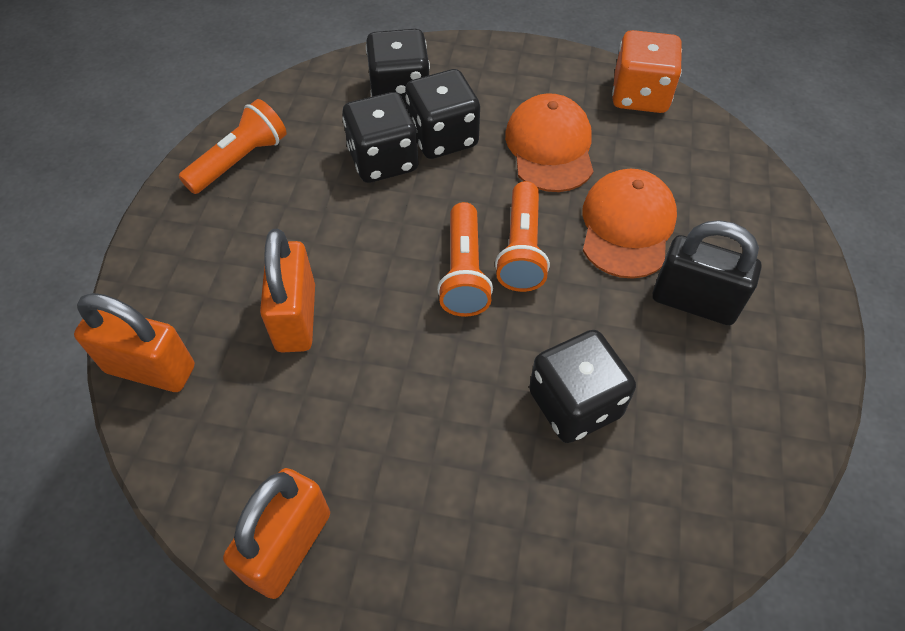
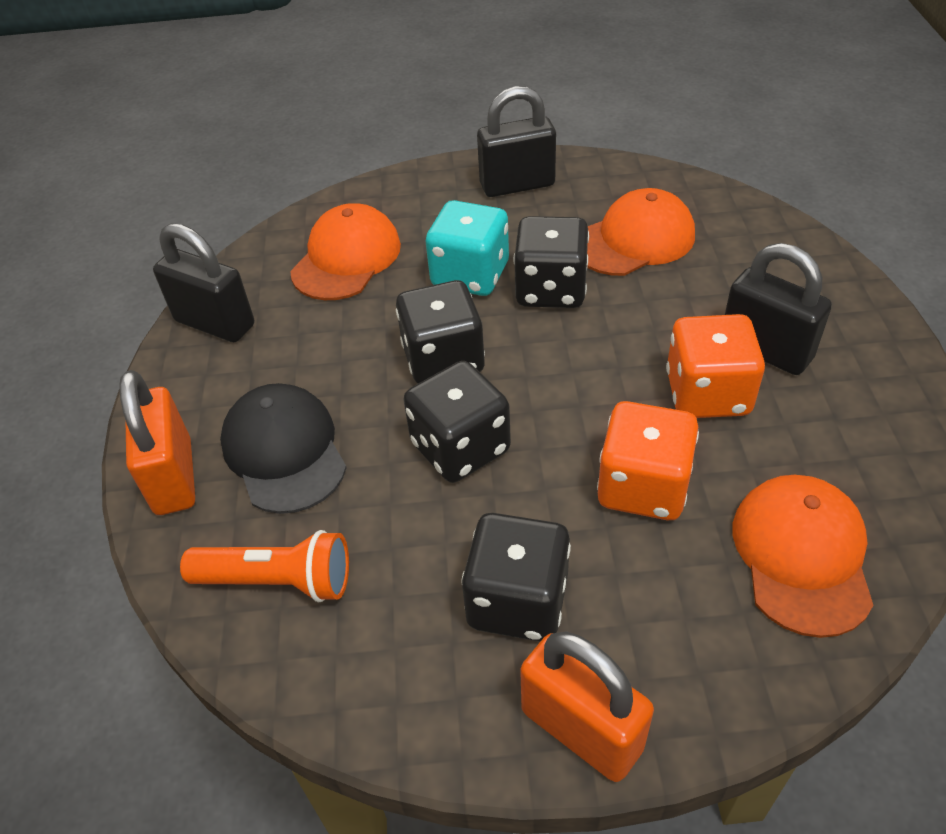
black cap: none = 0 -> [220,383,347,514] = 1
black padlock: [653,220,762,325] = 1 -> [153,223,254,342] [477,86,556,197] [725,243,832,375] = 3
orange cap: [505,93,593,192] [583,169,677,279] = 2 -> [290,203,401,300] [587,188,695,276] [733,475,873,638] = 3
orange dice: [612,30,682,113] = 1 -> [597,401,699,520] [666,314,765,418] = 2
orange flashlight: [179,99,287,194] [437,202,493,317] [495,181,550,292] = 3 -> [180,530,349,602] = 1
orange padlock: [74,293,195,392] [223,468,330,599] [260,229,315,352] = 3 -> [119,370,195,515] [520,631,654,782] = 2
turquoise dice: none = 0 -> [426,200,509,296] = 1

